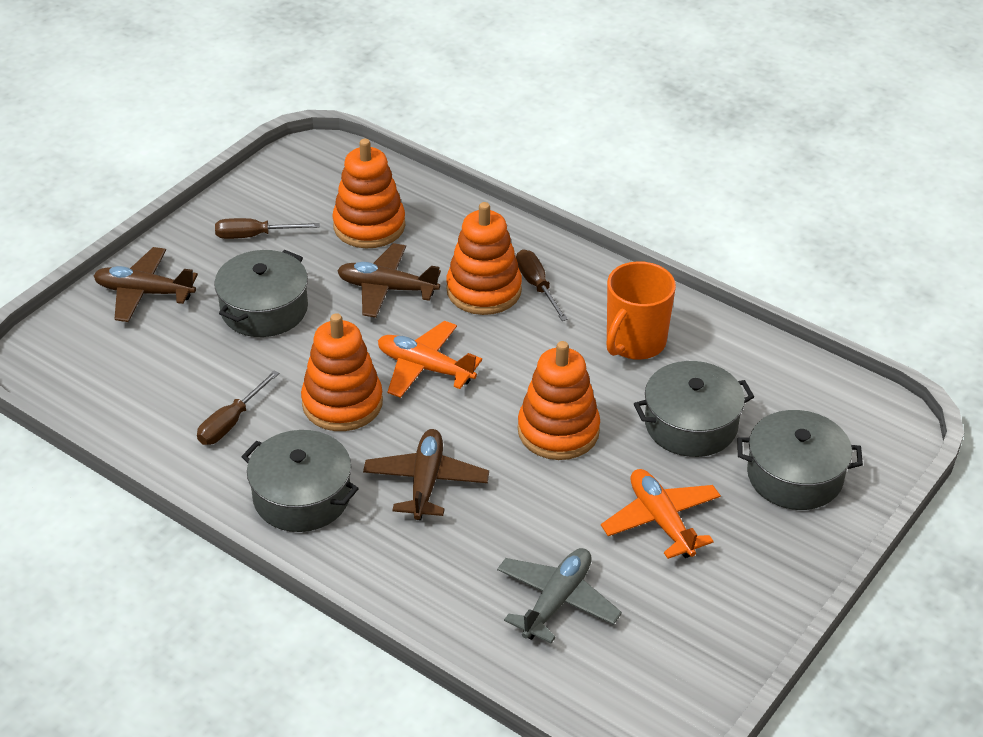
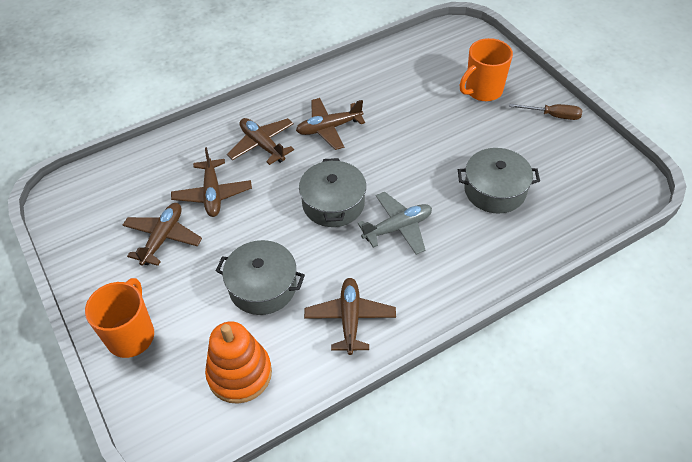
brown plane: [94,247,198,322] [337,243,441,318] [363,429,489,521] = 3 -> [123,203,202,266] [171,147,252,217] [227,118,294,165] [296,98,365,150] [304,278,396,355] = 5
brown screwdriver: [197,370,279,445] [215,218,320,239] [516,250,568,321] = 3 -> [509,104,582,120] = 1
grey pot: [214,250,308,337] [242,430,359,532] [634,361,754,457] [737,410,863,510] = 4 -> [216,240,305,315] [299,158,366,227] [458,148,540,213] = 3
orange mug: [606,261,676,360] = 1 -> [85,278,154,358] [460,38,513,101] = 2
orange plane: [378,321,482,398] [601,469,721,559] = 2 -> none = 0
orange stacking toy: [301,313,383,431] [332,139,405,248] [446,202,522,315] [518,341,600,460] = 4 -> [205,321,272,404] = 1

